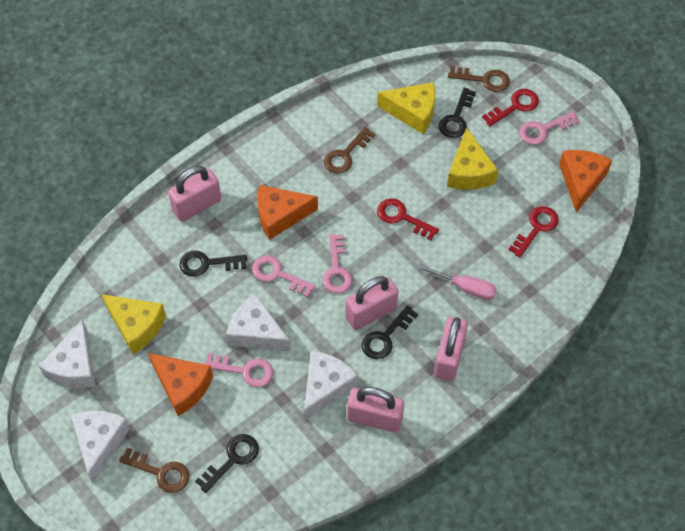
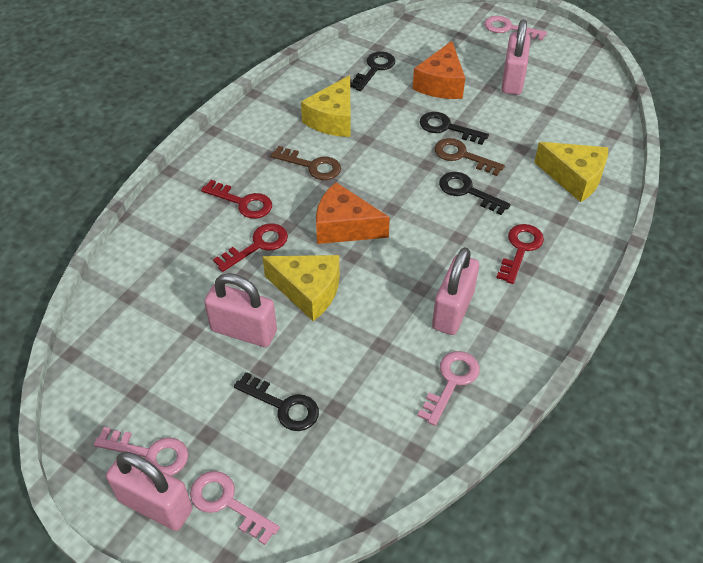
brown key: [119,448,189,493] [324,127,375,174] [448,66,510,92] = 3 -> [271,146,341,180] [434,138,505,176] = 2
orange cheese: [148,353,213,416] [257,185,318,240] [559,150,612,213] = 3 -> [316,182,390,244] [413,41,465,99] = 2
pink screwdriver: [417,264,497,300] = 1 -> none = 0
white cheese: [39,319,96,388] [71,411,130,483] [226,294,291,352] [304,351,358,420] = 4 -> none = 0

